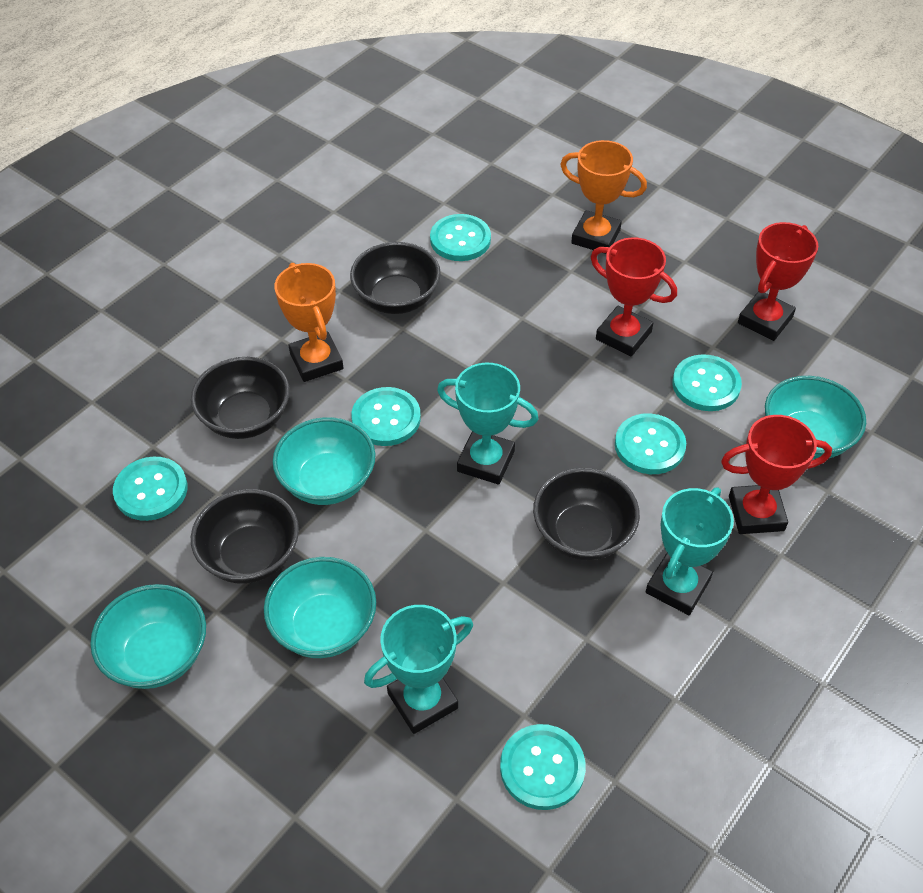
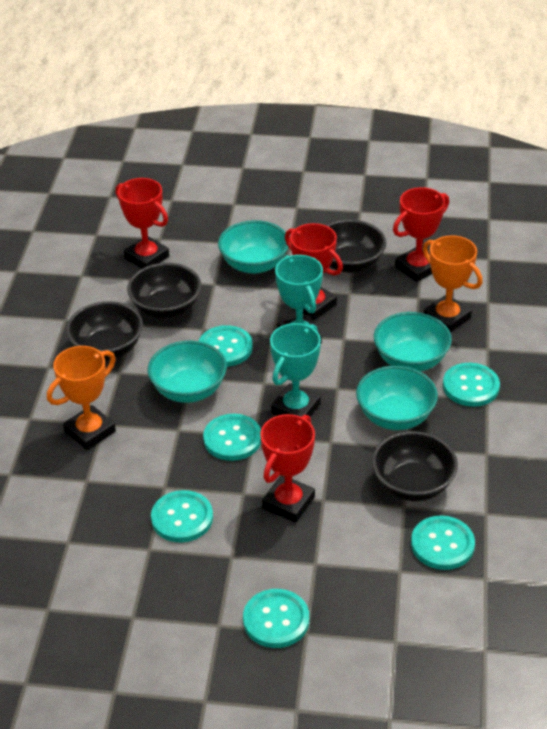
red trophy: [591,237,677,357] [721,415,832,534] [738,222,818,341] = 3 -> [116,178,169,269] [260,414,315,523] [285,223,343,320] [393,187,449,282] = 4
turquoise trophy: [364,605,473,734] [437,363,538,485] [646,488,734,615] = 3 -> [270,323,321,417] [275,255,323,344] = 2

